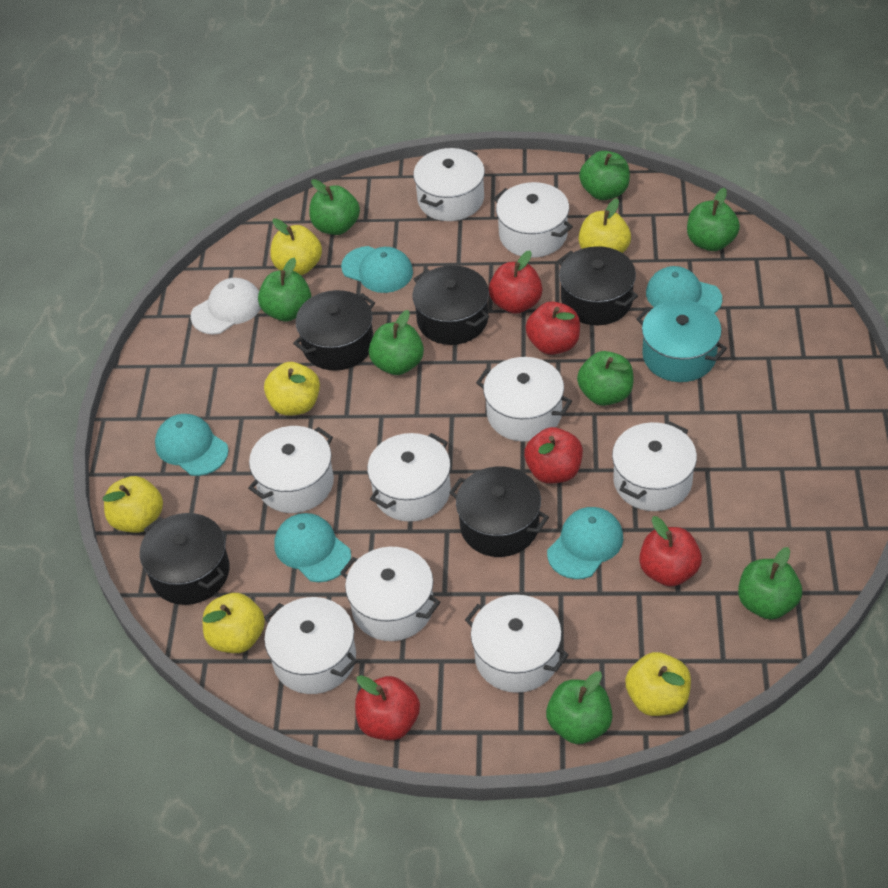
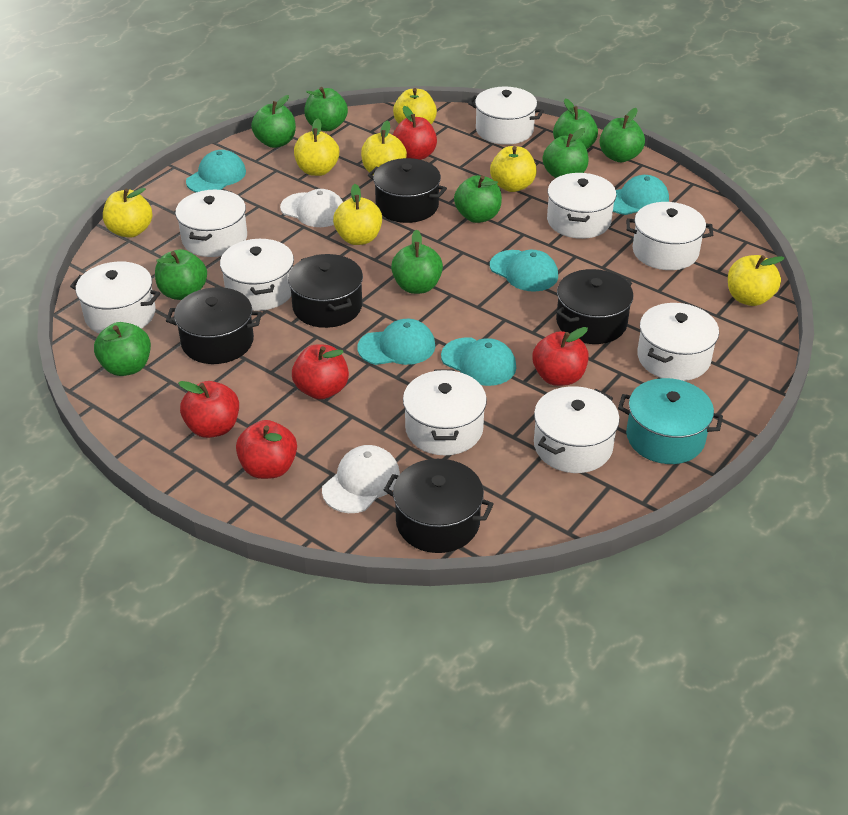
green apple: [258,258,311,321] [310,179,360,235] [369,310,424,375] [546,671,612,744] [577,351,633,406] [579,151,630,200] [687,188,740,251] [738,547,802,620] = 8 -> [94,322,151,376] [155,249,207,300] [251,95,296,148] [304,87,348,131] [391,230,443,294] [454,175,502,223] [543,128,589,178] [553,99,598,149] [599,108,645,162] = 9
white cap: [191,278,261,334] = 1 -> [280,189,343,227] [322,445,400,513] = 2
yellow apple: [103,476,163,533] [203,593,265,653] [264,362,320,416] [270,218,322,275] [579,198,631,253] [625,652,691,716] = 6 -> [103,188,152,238] [294,119,339,176] [333,184,382,245] [361,120,407,175] [393,88,437,124] [490,146,537,192] [728,255,784,306] = 7

